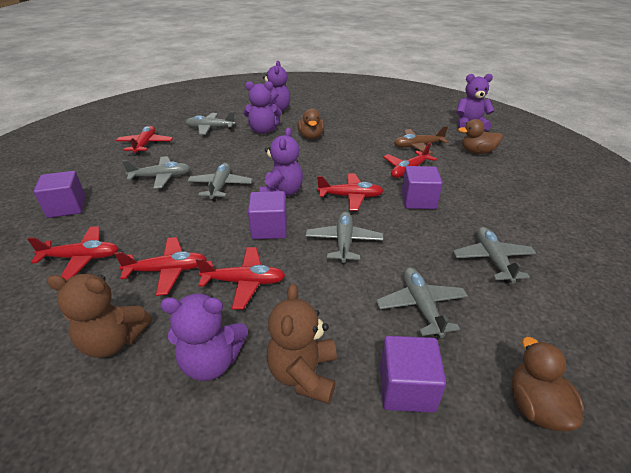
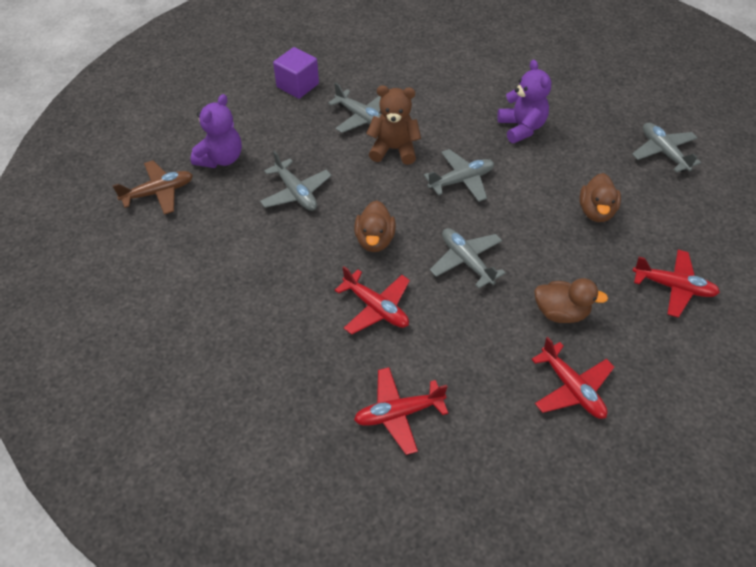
brown teddy bear: [47,274,152,358] [267,284,337,404] = 2 -> [366,86,421,165] = 1
grey plane: [122,156,191,189] [185,112,236,135] [187,163,253,201] [306,212,384,263] [376,267,468,338] [453,227,536,283] = 6 -> [260,151,332,211] [328,83,381,133] [424,149,494,202] [430,228,506,289] [632,123,701,172] = 5
purple cube: [33,171,86,218] [248,191,287,239] [380,336,446,413] [402,166,443,209] = 4 -> [273,47,319,99] = 1
purple teddy bear: [160,293,248,381] [244,81,282,134] [260,128,303,196] [263,61,290,111] [456,74,495,131] = 5 -> [190,94,242,168] [497,60,551,143] = 2
red plane: [28,226,119,280] [115,237,207,296] [116,126,173,155] [196,247,285,310] [317,173,384,211] [383,143,437,178] = 6 -> [335,266,410,335] [354,367,448,455] [531,337,614,419] [632,250,720,318] = 4

